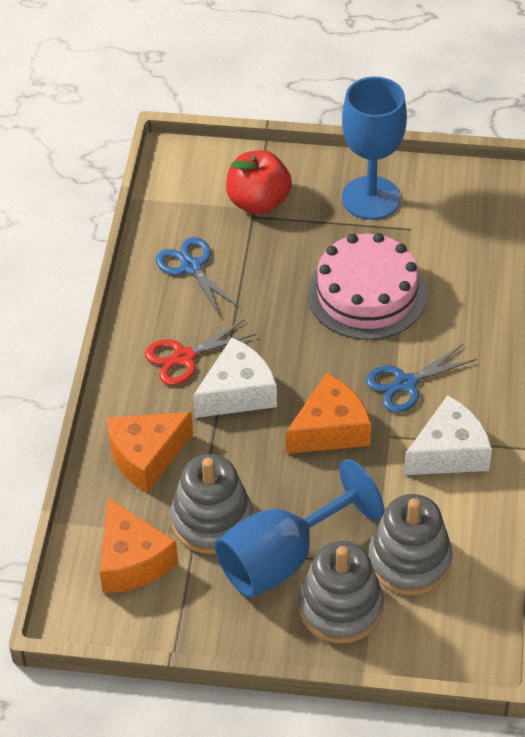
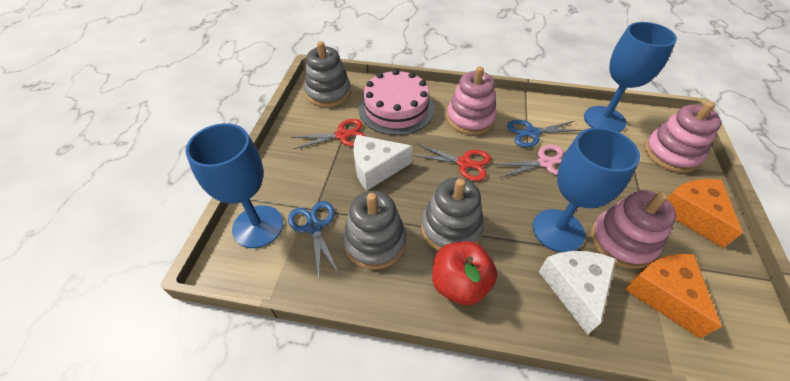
blue goblet: [215,459,384,598] [342,77,407,220] = 2 -> [185,123,283,248] [533,127,640,252] [584,22,677,132] = 3
orange cheese: [100,498,178,593] [107,412,193,493] [286,373,371,454] = 3 -> [625,254,722,338] [667,179,743,248] = 2
pink scissors: none = 0 -> [493,145,563,178] = 1
pink stacking toy: none = 0 -> [447,67,497,135] [591,190,676,269] [644,101,722,173] = 3
red scissors: [145,319,256,385] = 1 -> [291,119,366,149] [412,144,491,181] = 2

